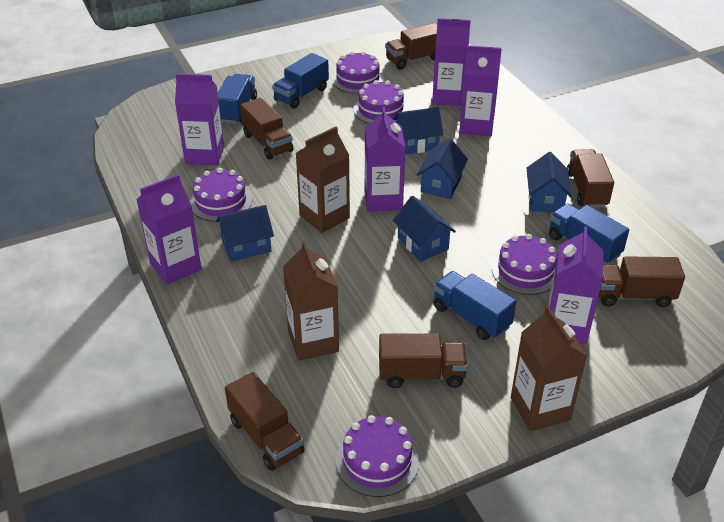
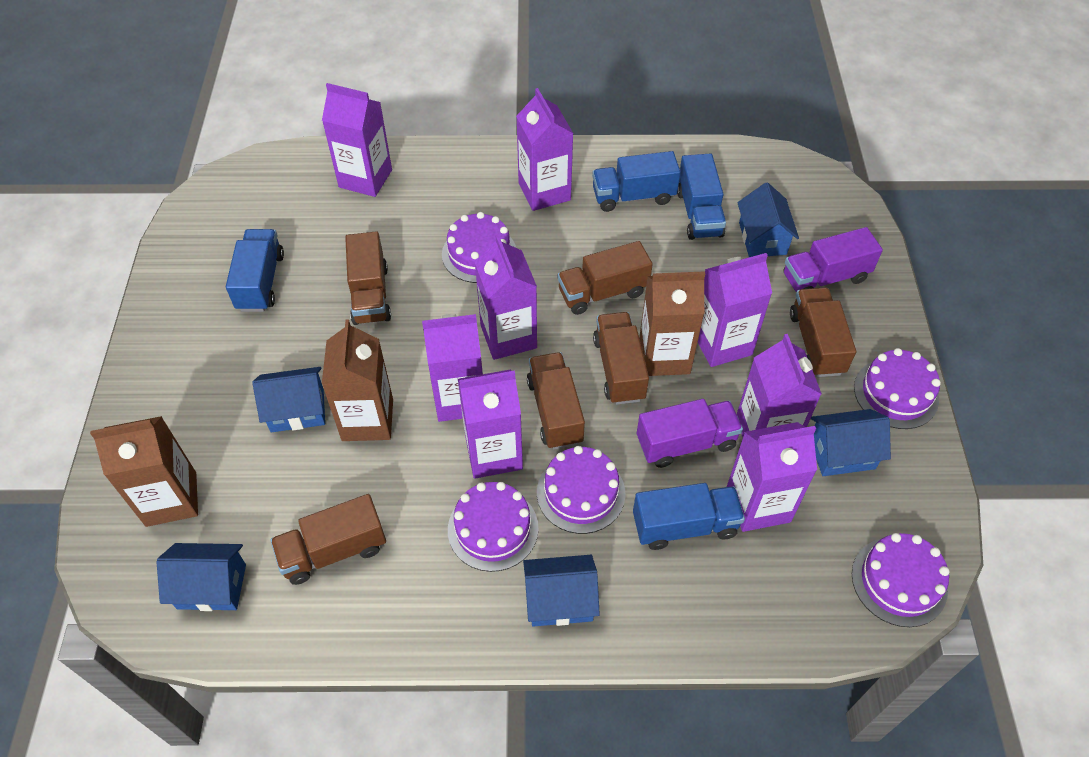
purple carton: [136,174,202,285] [175,74,224,166] [365,107,405,212] [432,18,471,106] [459,45,502,136] [548,226,603,344] = 6 -> [322,83,392,197] [422,314,483,422] [458,369,523,479] [475,234,537,360] [516,88,574,211] [698,253,772,367] [727,422,817,532] [737,334,822,437] = 8
purple truck: none = 0 -> [637,399,743,468] [784,227,883,292] = 2

